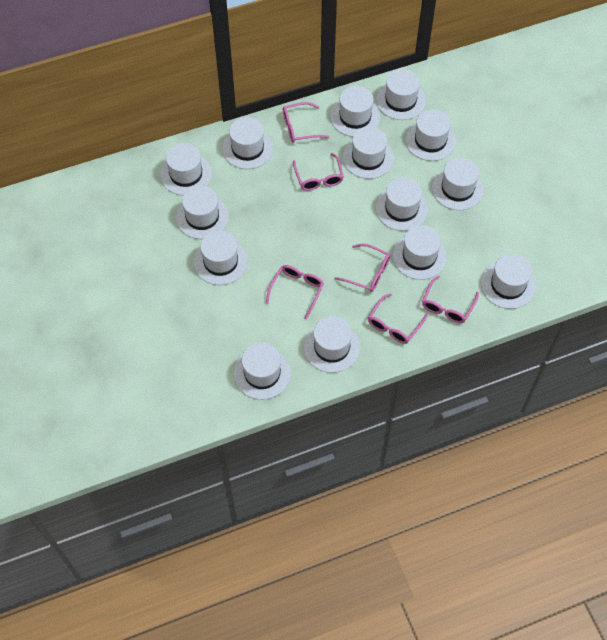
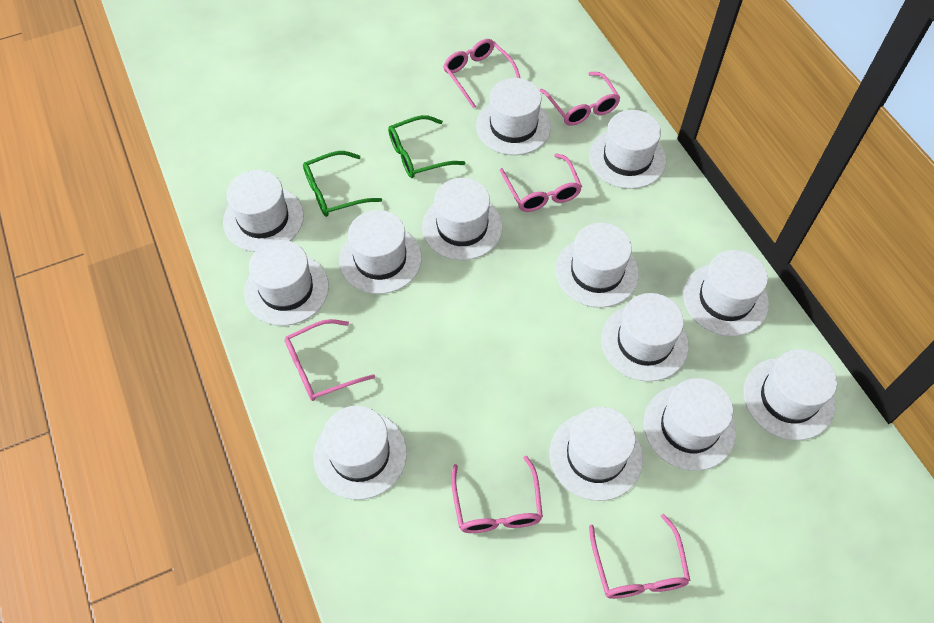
green glasses: none = 0 -> [303,151,382,217] [388,115,466,178] = 2
white hat: [160,143,212,196] [176,186,229,239] [194,231,248,285] [222,117,273,169] [234,342,291,400] [304,316,360,373] [330,86,380,137] [343,127,394,179] [375,177,428,231] [376,69,426,120] [393,225,447,280] [405,109,456,161] [432,157,484,210] [481,254,536,309] = 14 -> [223,170,304,252] [244,240,329,326] [314,406,407,500] [339,210,422,294] [422,178,503,260] [476,78,551,155] [549,407,643,501] [556,223,639,308] [589,110,666,189] [601,293,689,382] [643,378,736,471] [683,250,769,336] [744,349,837,440] = 13

